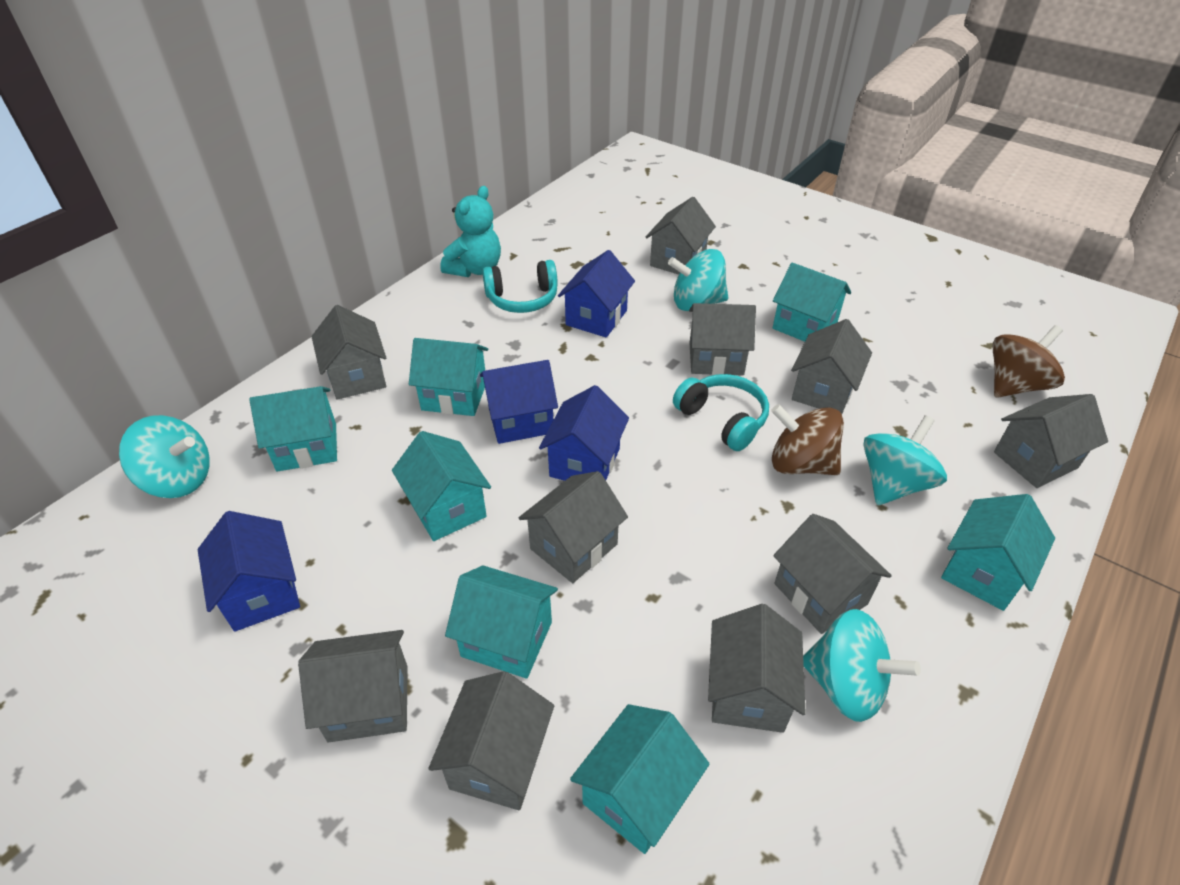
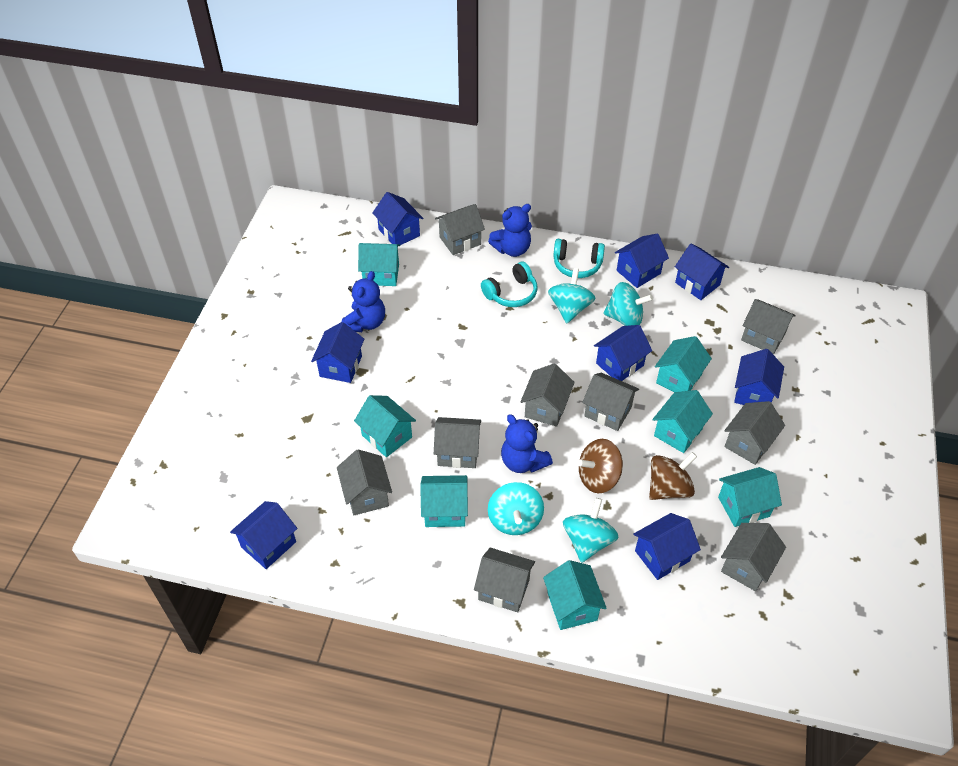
blue house: [198,511,300,632] [480,360,558,444] [539,385,629,481] [558,250,635,337] = 4 -> [230,501,298,569] [311,322,364,383] [372,192,423,247] [594,325,652,381] [615,233,669,288] [633,513,701,580] [675,244,729,300] [734,349,784,405] = 8
blue teddy bear: none = 0 -> [342,271,385,332] [488,204,532,257] [501,414,553,473] = 3
grey house: [298,630,408,742] [311,305,386,400] [428,671,554,810] [519,471,628,583] [646,197,716,275] [689,303,756,376] [708,604,806,733] [773,514,892,634] [791,319,872,414] [994,394,1108,488] = 10 -> [337,449,392,515] [434,417,481,468] [435,204,485,255] [474,548,535,612] [520,364,575,427] [582,373,639,431] [721,523,786,591] [724,401,785,465] [741,299,796,354] = 9
turquoise teddy bear: [440,186,501,277] = 1 -> none = 0

